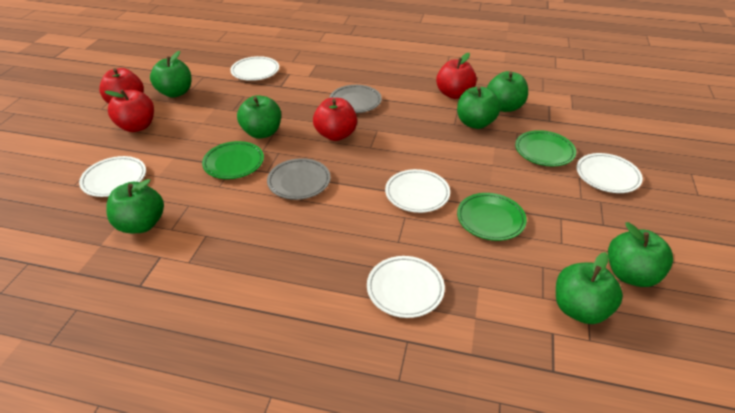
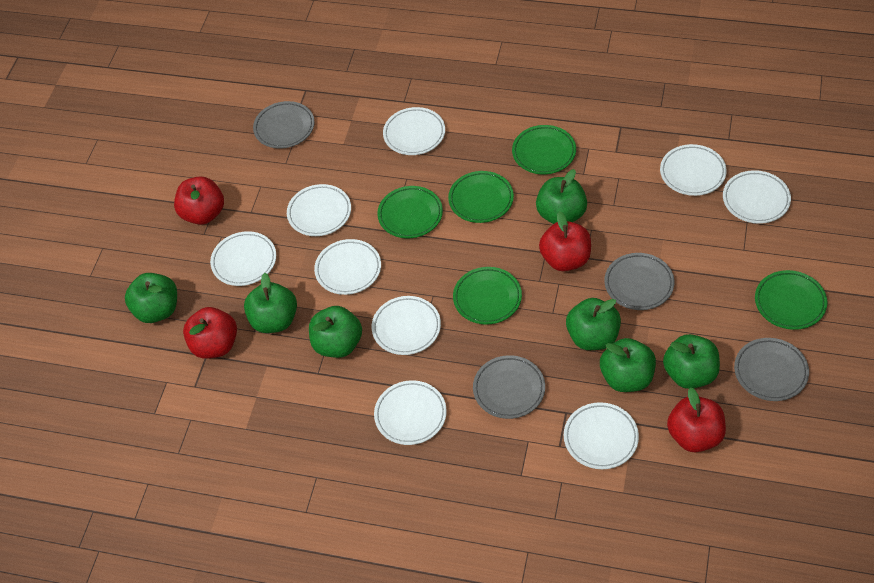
green plate: [202,141,264,179] [457,193,527,241] [515,130,576,167] = 3 -> [377,186,443,238] [448,171,514,223] [453,267,522,325] [512,125,576,174] [755,270,827,330] = 5
grey plate: [267,158,331,200] [329,85,382,113] = 2 -> [253,101,315,149] [473,355,545,419] [604,253,674,310] [734,338,809,401] = 4
white plate: [79,156,146,197] [230,56,279,81] [367,256,445,318] [385,169,450,213] [577,153,643,193] = 5 -> [210,231,276,286] [287,184,351,236] [314,239,381,295] [372,296,441,355] [374,380,447,445] [383,107,445,155] [564,402,639,469] [660,144,727,196] [723,170,791,224] = 9

